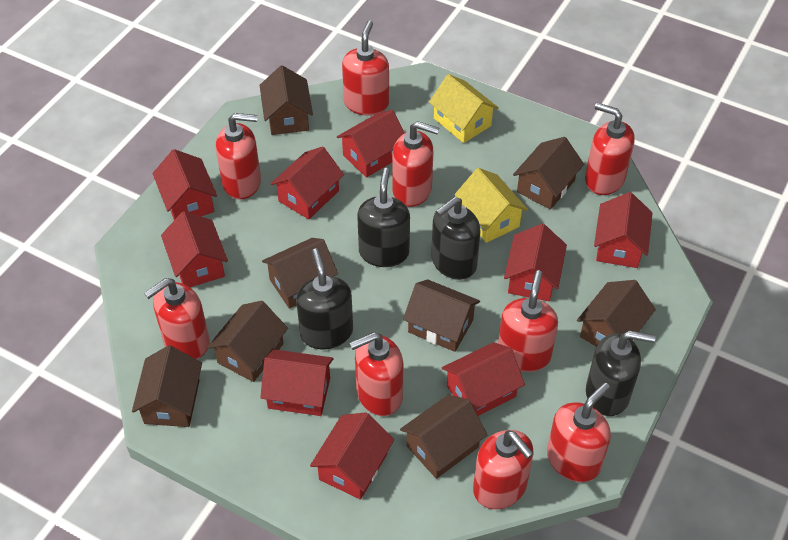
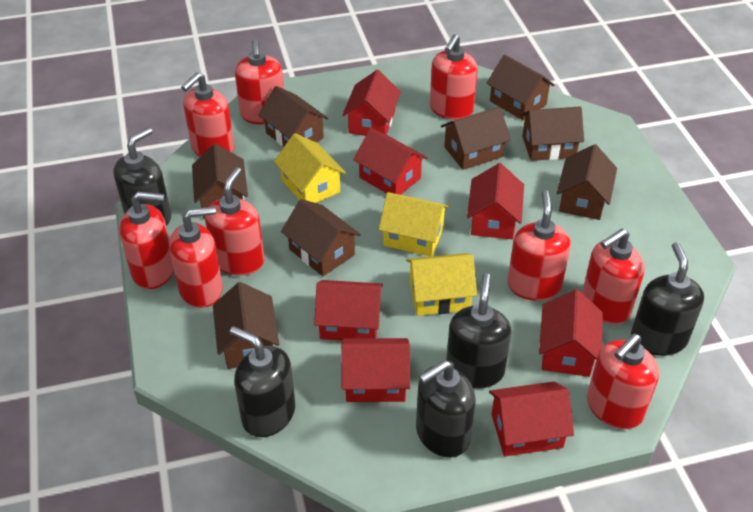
black soap dispenser: [296,249,353,349] [357,168,410,267] [431,197,481,280] [586,331,656,416] = 4 -> [113,127,171,226] [230,326,295,437] [416,360,475,458] [446,273,511,389] [631,242,704,356] = 5
red house: [153,149,217,220] [161,211,228,287] [260,349,334,416] [271,146,344,219] [310,412,394,500] [337,110,404,178] [442,342,525,416] [504,224,567,301] [594,192,653,268] = 9 -> [314,280,383,341] [341,338,410,402] [343,70,401,136] [353,128,427,195] [467,163,524,239] [489,382,574,456] [539,290,603,377] = 7
yellow house: [429,74,499,143] [455,168,528,243] = 2 -> [274,133,346,203] [379,192,449,257] [406,253,477,316] = 3

